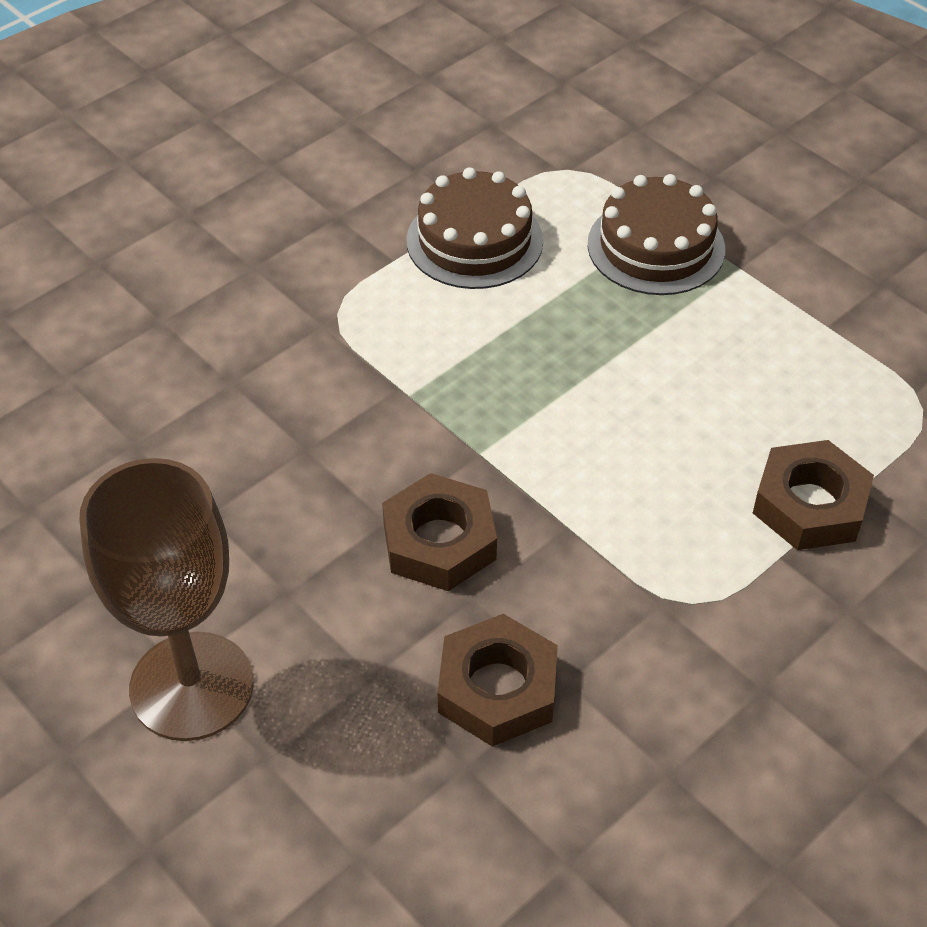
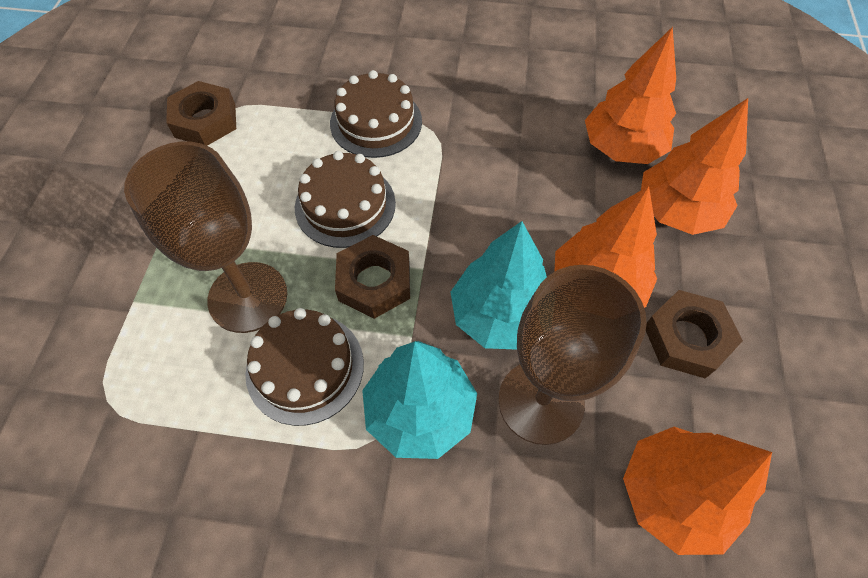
brown cake: [406,167,543,289] [588,174,725,295] = 2 -> [245,308,364,426] [295,151,396,248] [330,70,422,158] = 3
brown goblet: [79,458,254,741] = 1 -> [124,141,287,333] [498,265,647,445] = 2
orange tree: none = 0 -> [554,186,657,308] [585,27,676,164] [623,427,772,555] [641,98,748,235] = 4
turquoise tree: none = 0 -> [362,341,477,459] [450,221,547,350] = 2

